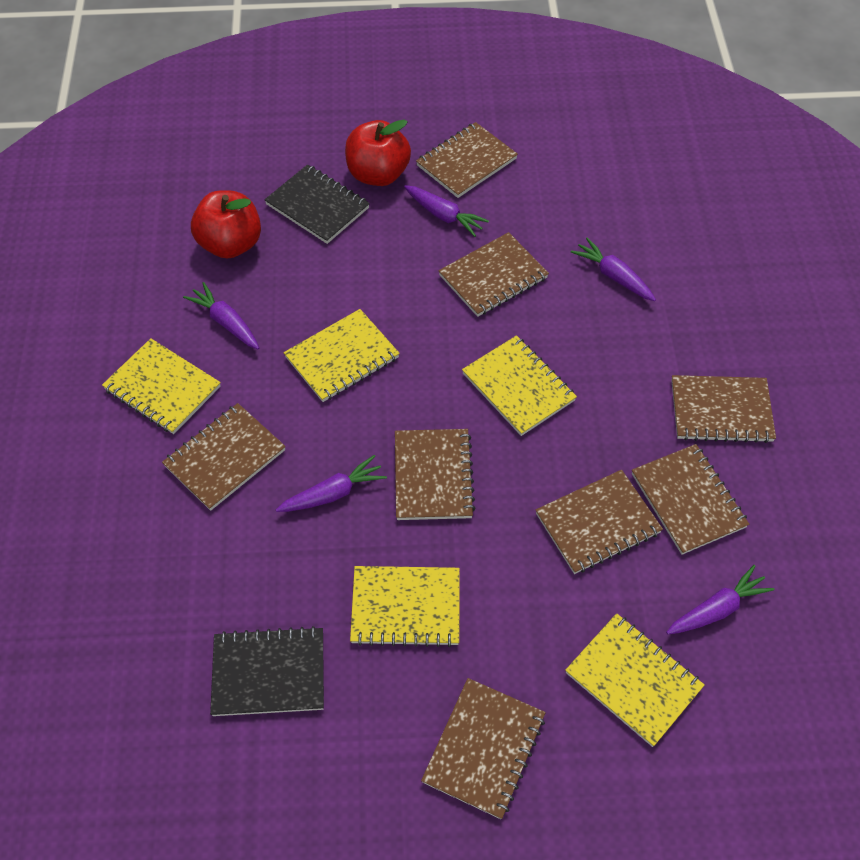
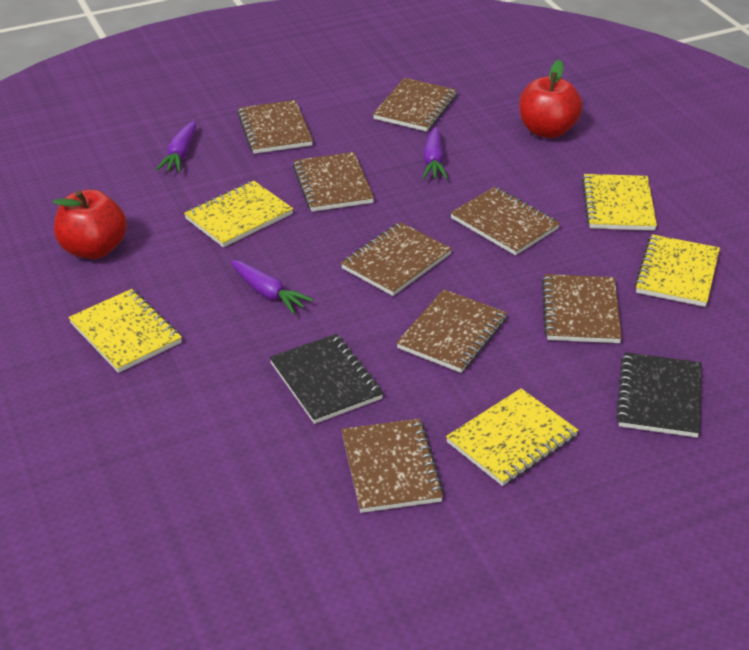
purple carrot: [183,282,259,349] [276,455,387,512] [404,185,489,237] [571,238,656,301] [666,565,774,634] = 5 -> [156,120,196,173] [231,260,314,314] [422,127,448,179] = 3

